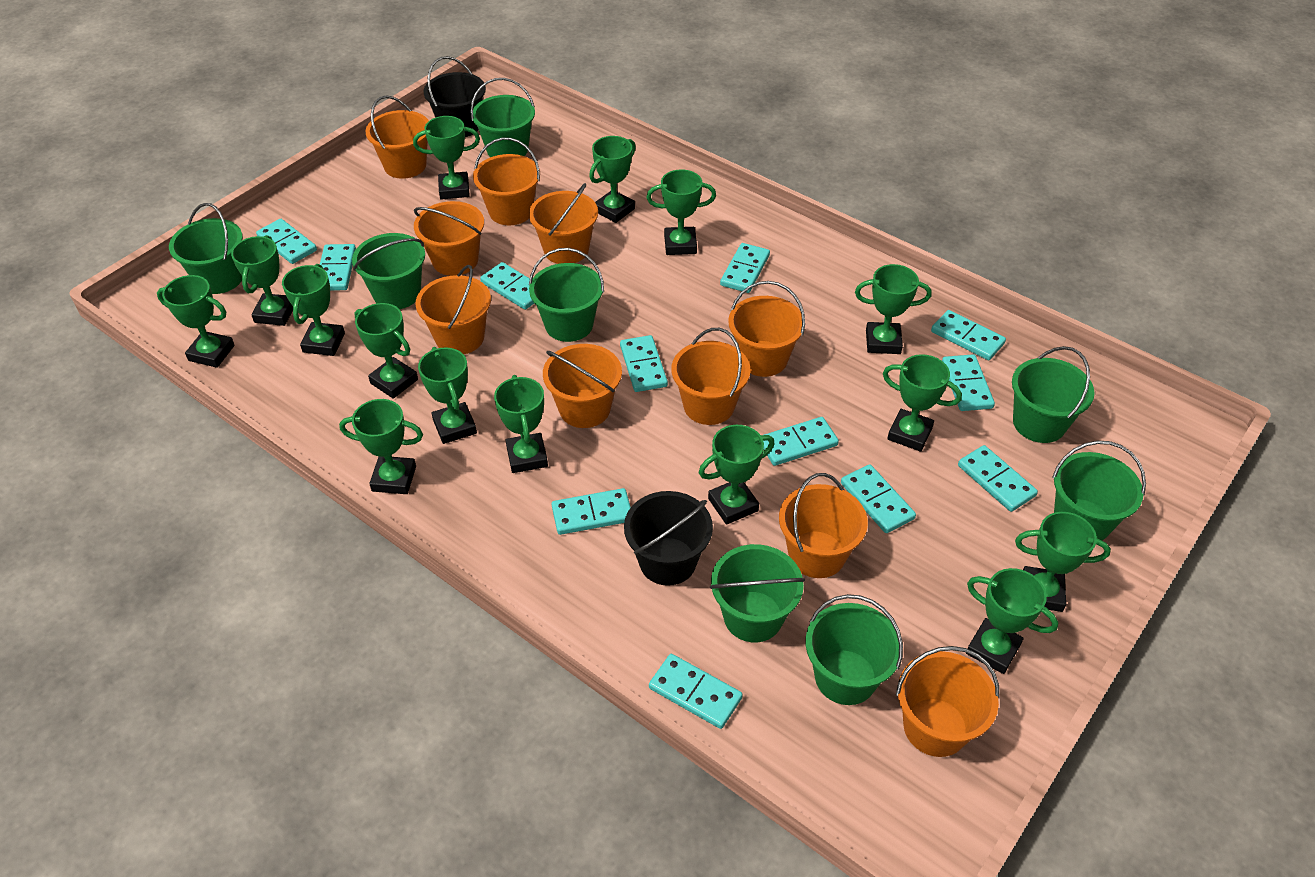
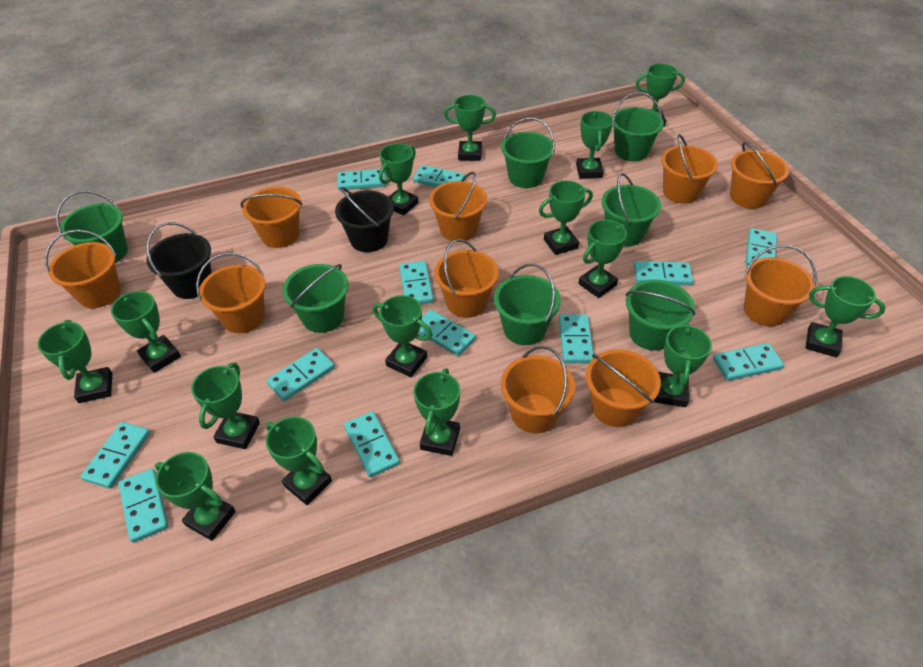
green bucket: [169,203,243,294] [352,233,425,309] [470,78,535,157] [529,248,604,342] [710,544,805,642] [805,594,903,705] [1012,346,1095,443] [1052,441,1146,540] = 8 -> [56,191,128,263] [283,264,349,333] [494,264,561,345] [501,117,555,188] [602,173,661,246] [612,92,664,161] [626,279,695,351] = 7

